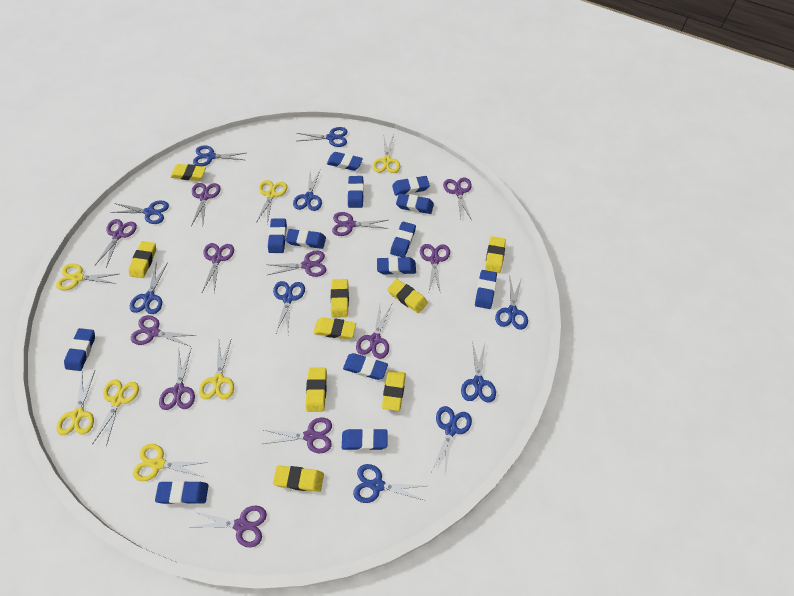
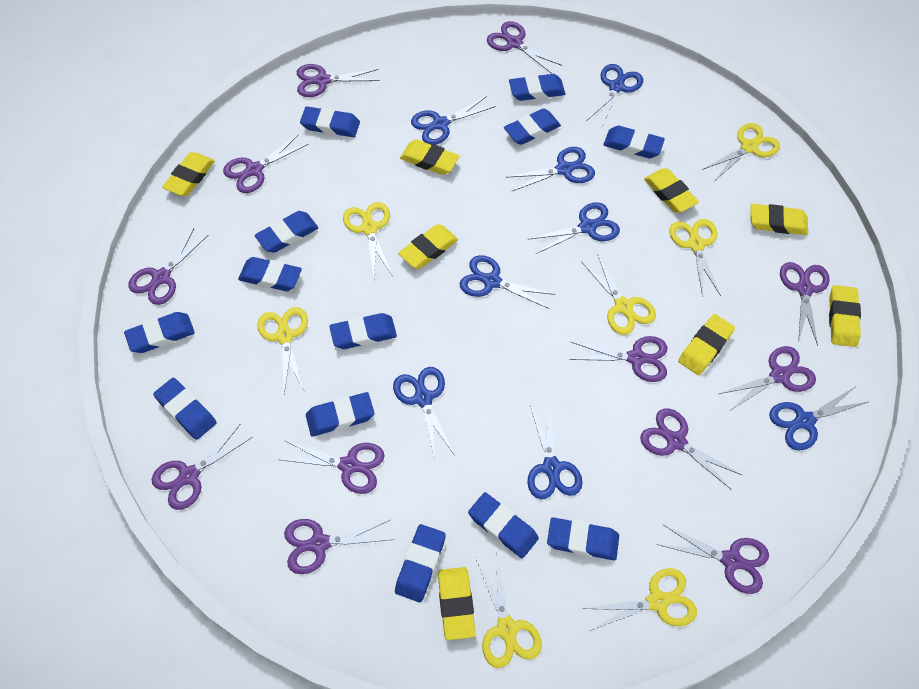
blue scissors: [111,201,169,224] [130,262,168,314] [193,146,245,166] [273,281,305,335] [293,170,322,211] [297,127,348,147] [353,464,426,503] [432,406,472,474] [461,341,496,403] [495,278,528,330] = 10 -> [393,367,455,459] [411,96,495,145] [460,255,556,309] [505,147,595,191] [527,404,583,499] [528,202,620,254] [586,64,643,126] [769,387,868,450] = 8
yellow eraser: [129,241,156,278] [170,164,206,181] [273,465,324,492] [306,368,327,412] [313,317,356,339] [331,279,349,318] [382,370,406,411] [387,279,428,313] [485,236,506,273] = 9 -> [162,152,215,196] [398,224,458,269] [400,139,460,175] [438,567,476,640] [644,168,699,213] [678,314,735,375] [751,204,808,235] [829,285,861,347] = 8

